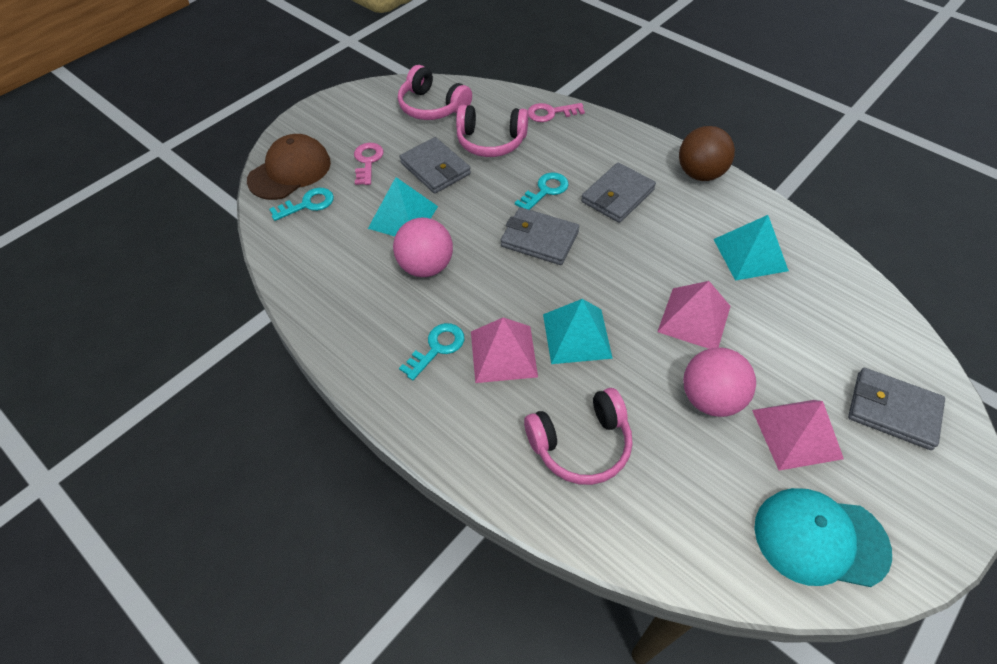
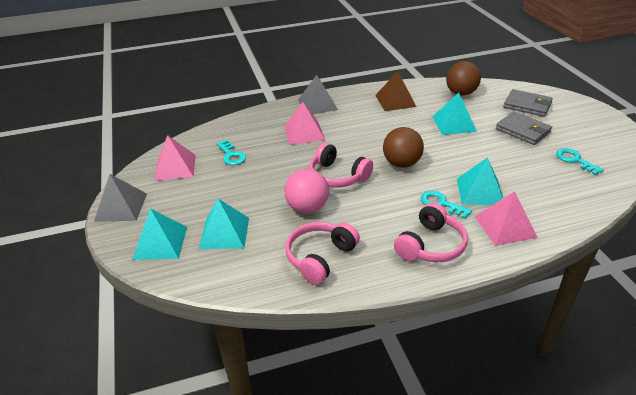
brown ball: [679,126,735,181] = 1 -> [383,127,424,168] [446,61,481,96] = 2
brown cap: [247,134,331,200] = 1 -> none = 0
brown pyramid: none = 0 -> [375,71,416,111] = 1
grey pyramid: none = 0 -> [94,174,147,222] [298,75,338,114] = 2
grey wallet: [400,137,471,194] [501,207,579,265] [581,163,656,223] [848,368,945,450] = 4 -> [496,112,552,145] [504,89,553,117] = 2
pink ball: [393,218,453,277] [683,347,756,417] = 2 -> [284,169,329,213] = 1
pink key: [354,143,383,185] [528,103,585,122] = 2 -> none = 0
turquoise cap: [754,488,892,587] = 1 -> none = 0
turquoise pyramid: [368,177,438,236] [543,299,613,364] [713,215,789,281] = 3 -> [132,208,187,260] [199,199,249,249] [432,93,477,135] [457,157,503,205] = 4

